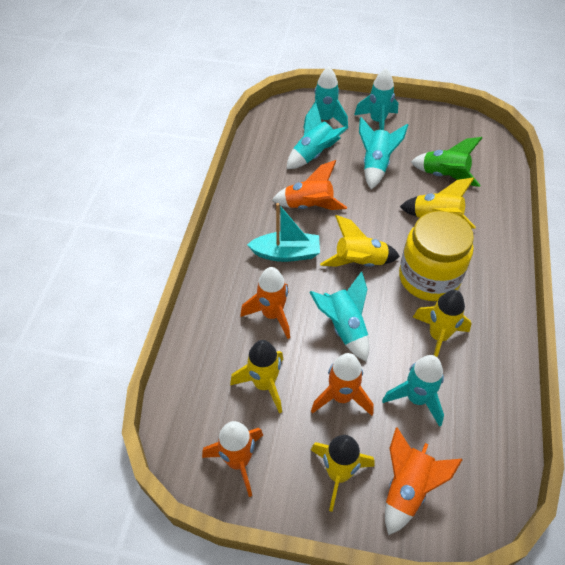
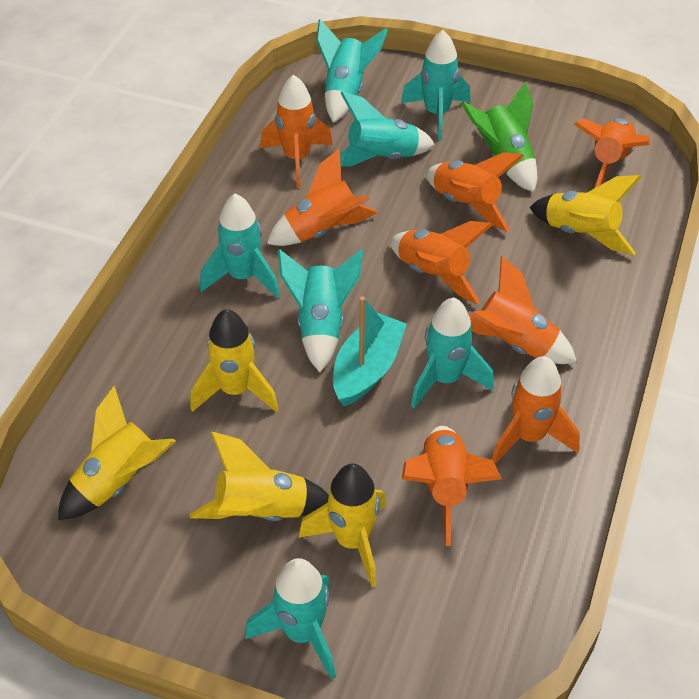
orange rocket: [202,421,263,497] [241,267,290,339] [272,160,347,210] [311,353,373,416] [385,427,463,535] = 5 -> [260,75,333,187] [267,148,378,246] [390,221,492,304] [402,426,502,546] [426,153,524,232] [469,256,577,364] [492,356,580,464] [574,118,650,188] = 8
turquoise rocket: [287,103,348,169] [303,67,348,130] [309,271,369,361] [354,68,398,130] [359,117,408,189] [382,355,444,427] = 6 -> [200,194,280,299] [245,558,336,680] [278,249,363,372] [316,19,388,123] [340,91,435,166] [401,30,471,141] [411,297,494,408] = 7
yellow jar: [399,211,474,301] = 1 -> none = 0

